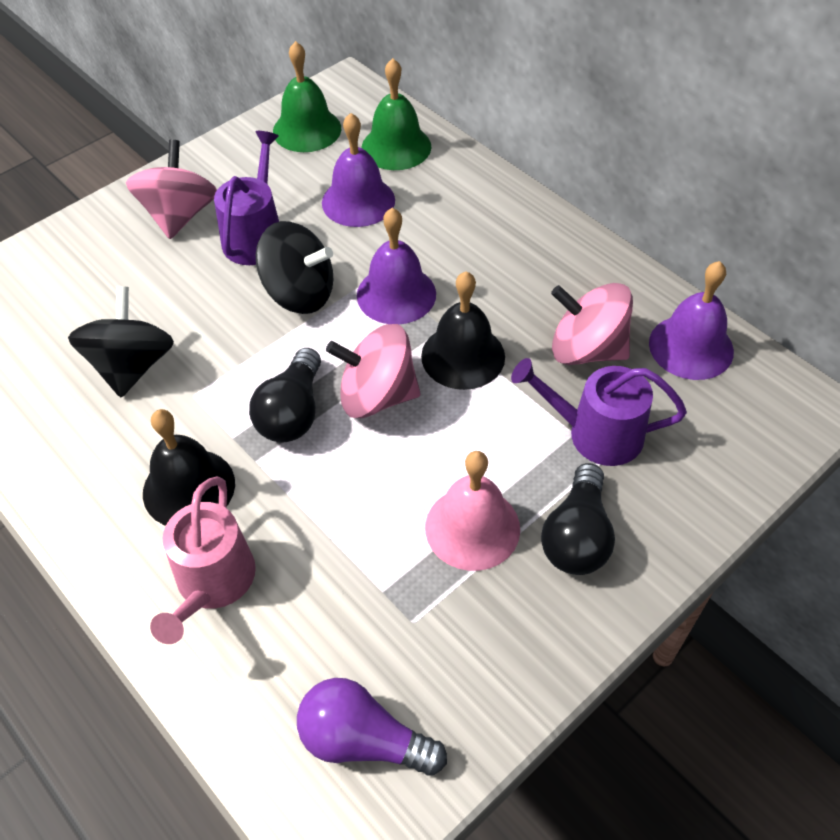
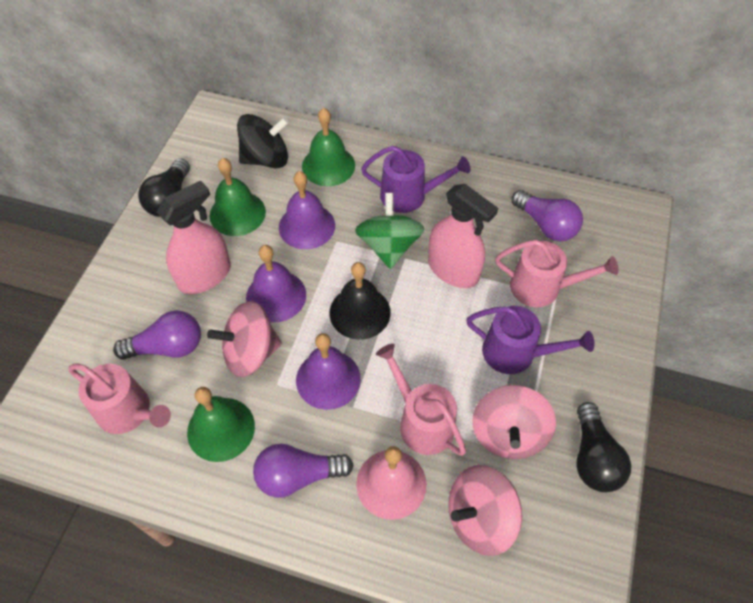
black bell: [143,409,235,526] [421,271,505,390] = 2 -> [330,262,391,340] = 1
black spinning top: [68,286,174,397] [256,221,333,314] = 2 -> [237,114,289,168] = 1
green bell: [273,41,341,152] [362,58,431,170] = 2 -> [187,387,255,462] [210,158,266,236] [302,108,355,186] = 3
green spinning top: none = 0 -> [355,193,425,269] = 1
pink spray bottle: none = 0 -> [157,180,231,294] [428,184,498,288] = 2
pink watering can: [150,477,256,644] = 1 -> [68,364,171,434] [376,344,466,456] [495,240,618,307] = 3
purple light bulb: [297,678,447,776] = 1 -> [113,311,201,360] [253,444,354,498] [512,190,583,242] = 3

